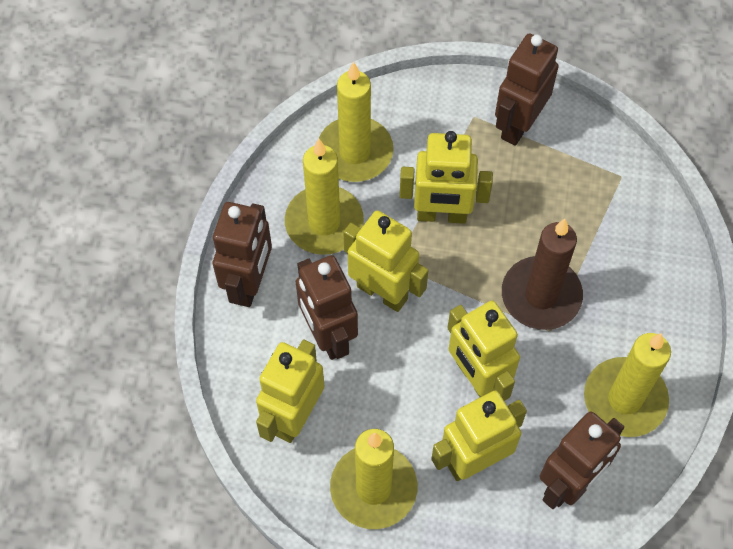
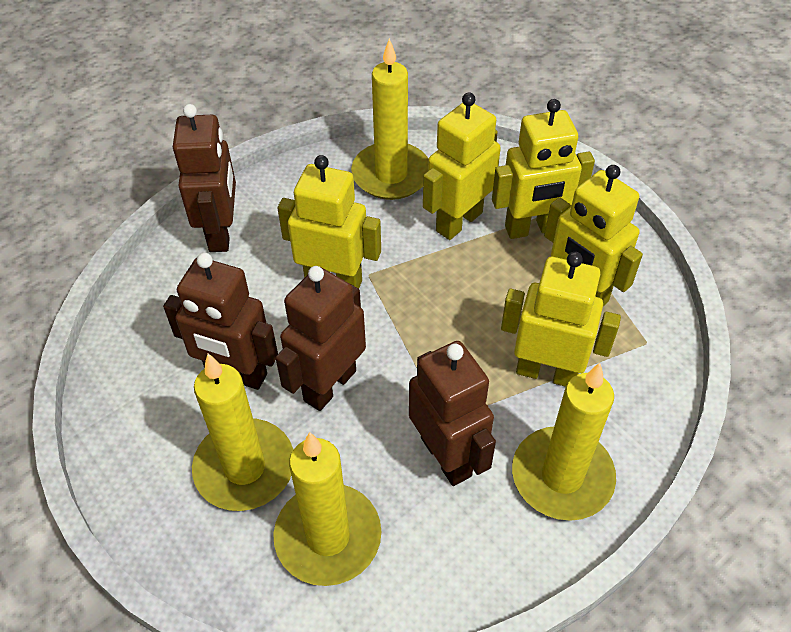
brown candle: [502,219,583,330] = 1 -> none = 0

